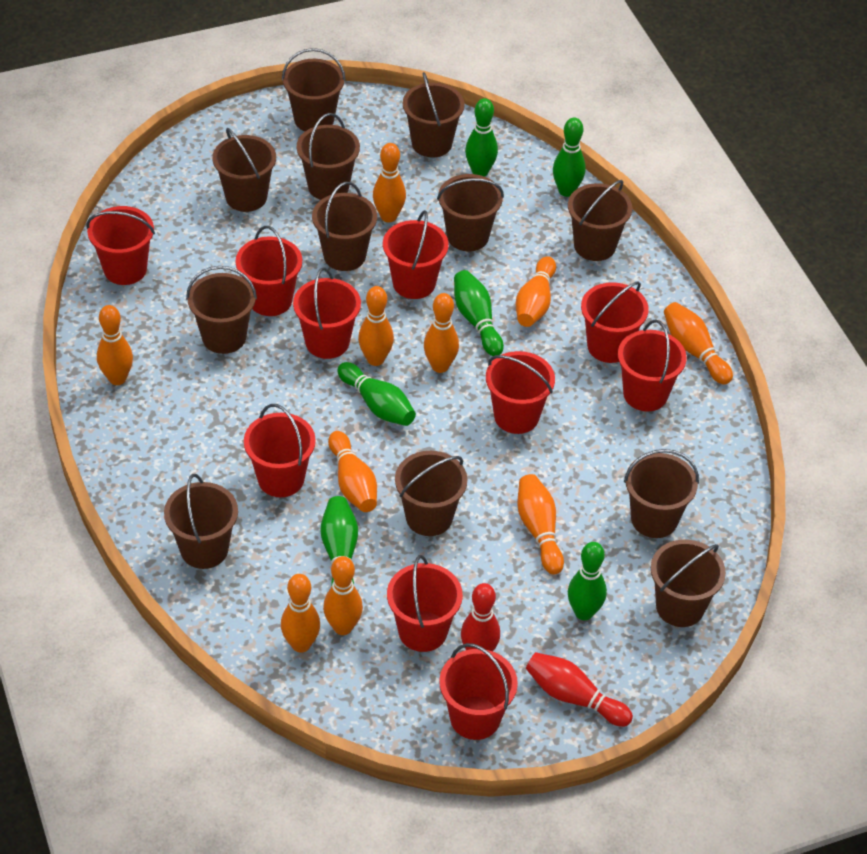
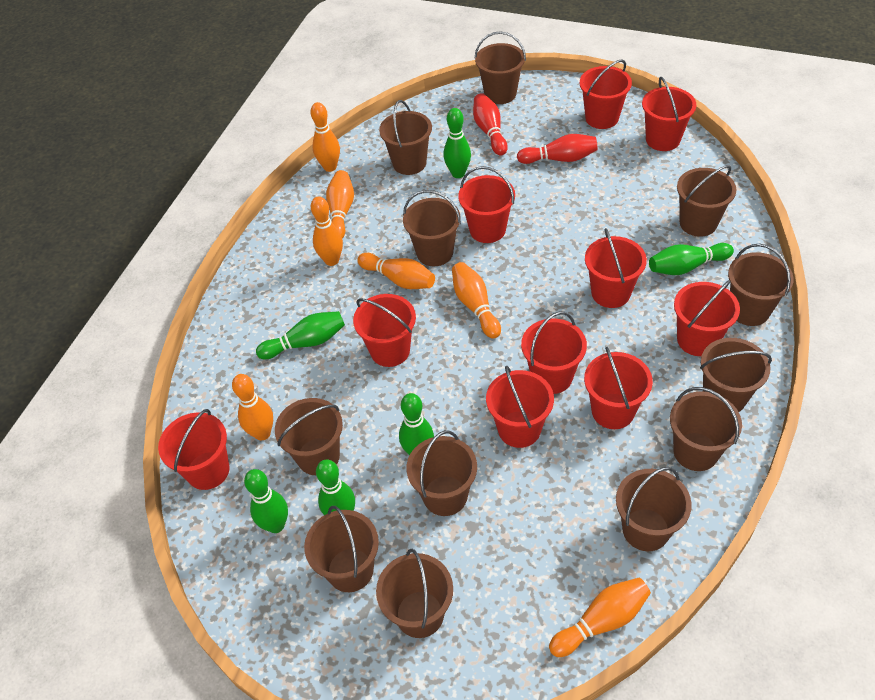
orange bowling pin: [97,305,133,385] [281,574,320,653] [323,556,363,635] [328,431,377,512] [358,286,394,366] [373,143,406,222] [424,293,459,373] [516,256,556,327] [517,474,564,575] [664,302,733,385] = 10 -> [232,374,273,440] [311,102,340,172] [311,196,343,266] [326,170,354,239] [357,253,435,289] [452,262,501,339] [549,578,651,657] = 7

